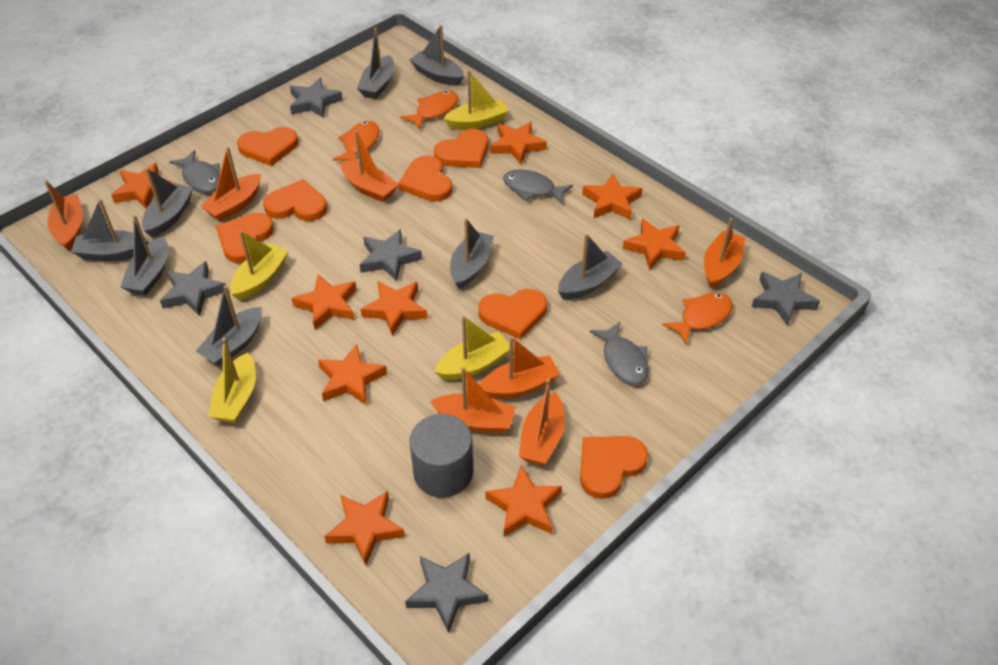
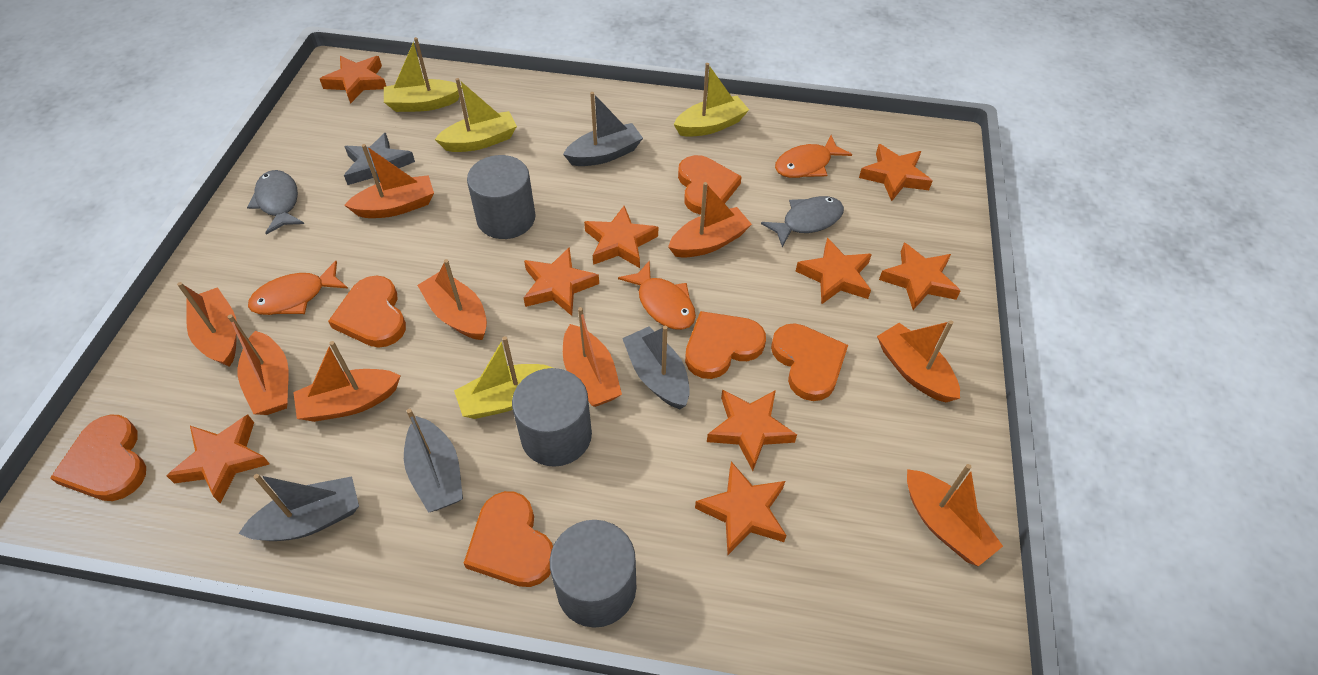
grey boat: [71,199,149,261] [121,215,168,296] [142,168,193,237] [195,285,262,366] [357,28,394,99] [409,25,464,86] [450,218,494,289] [558,234,623,299] = 8 -> [238,474,359,541] [404,409,463,513] [563,92,643,166] [622,326,690,409] = 4
grey cylinder: [409,414,473,498] = 1 -> [467,155,536,239] [512,368,592,467] [550,520,636,628] = 3
grey fish: [169,150,220,193] [503,169,573,205] [590,322,649,385] = 3 -> [247,170,304,235] [761,196,844,247] = 2
grey star: [160,261,226,316] [290,78,343,118] [359,229,422,281] [405,553,488,633] [752,272,820,326] = 5 -> [344,133,415,185] = 1
orange boat: [44,180,83,251] [200,146,261,221] [341,131,398,202] [430,367,516,433] [479,336,560,399] [519,379,565,465] [704,218,745,288] = 7 -> [177,282,237,367] [228,314,288,415] [293,341,401,422] [344,144,434,218] [417,259,487,340] [563,307,622,407] [668,182,752,258] [877,320,960,402] [907,464,1003,566] = 9
orange heart: [216,212,274,263] [237,127,298,166] [263,179,327,221] [398,155,452,202] [434,129,488,168] [478,289,547,339] [580,436,648,499] = 7 -> [50,415,146,501] [328,276,406,348] [464,491,553,587] [678,155,742,215] [685,311,766,379] [771,323,848,401] = 6

